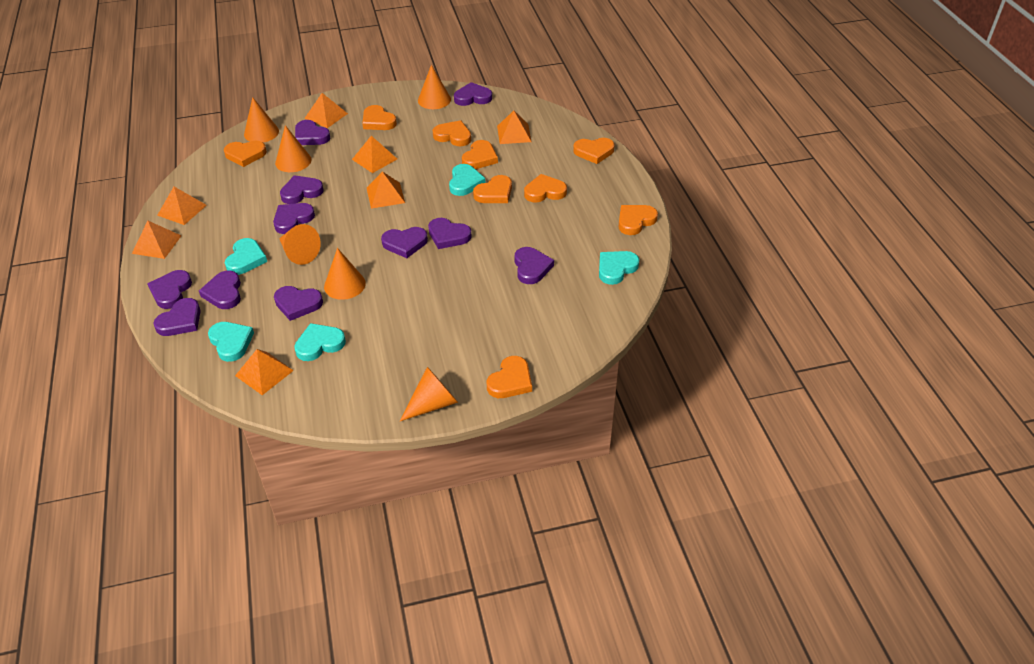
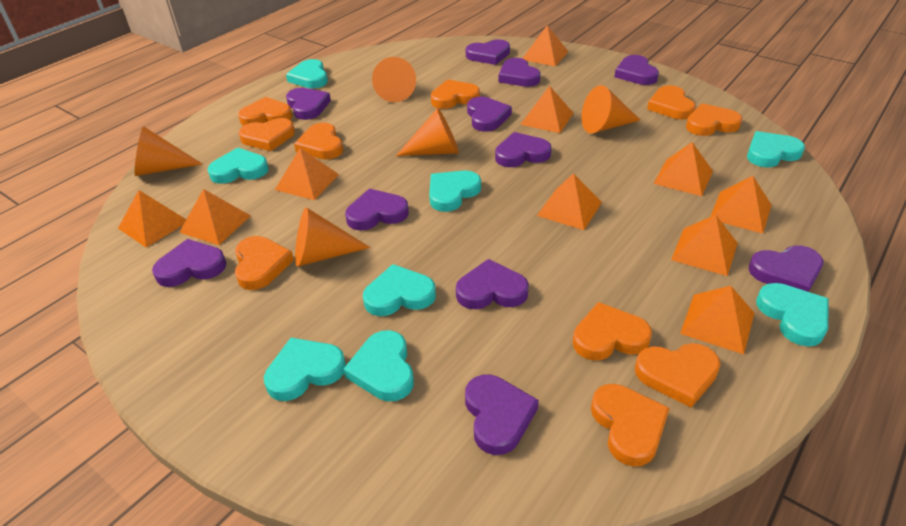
orange cone: [244,97,279,143] [275,125,311,172] [279,224,321,265] [324,248,366,300] [400,367,458,421] [418,65,451,109] = 6 -> [135,126,202,176] [295,207,370,267] [372,57,416,102] [396,108,459,156] [581,85,640,133] = 5
orange heart: [224,141,267,167] [362,105,397,130] [433,120,471,146] [462,140,498,169] [473,175,512,203] [487,356,532,398] [524,174,567,202] [573,138,615,164] [618,205,658,235] = 9 -> [235,236,294,290] [238,97,292,126] [239,118,295,151] [294,123,343,160] [431,79,480,109] [573,302,652,360] [591,384,670,467] [635,343,721,408] [647,85,696,120] [686,103,742,136] = 10
orange pyramid: [132,221,181,259] [157,187,207,225] [235,349,294,395] [304,93,348,128] [352,136,397,173] [367,172,405,209] [497,111,531,144] = 7 -> [118,190,186,247] [179,189,251,245] [275,148,339,200] [520,86,573,133] [522,25,568,66] [537,173,602,230] [653,142,713,196] [671,215,738,276] [680,286,754,354] [710,176,772,234] = 10
turquoise heart: [208,322,254,362] [225,238,267,275] [294,323,346,361] [449,164,485,196] [599,251,639,285] = 5 -> [207,148,269,184] [264,338,346,401] [286,59,328,89] [343,330,414,401] [363,264,436,316] [429,170,481,212] [747,131,805,168] [756,283,828,347] = 8

